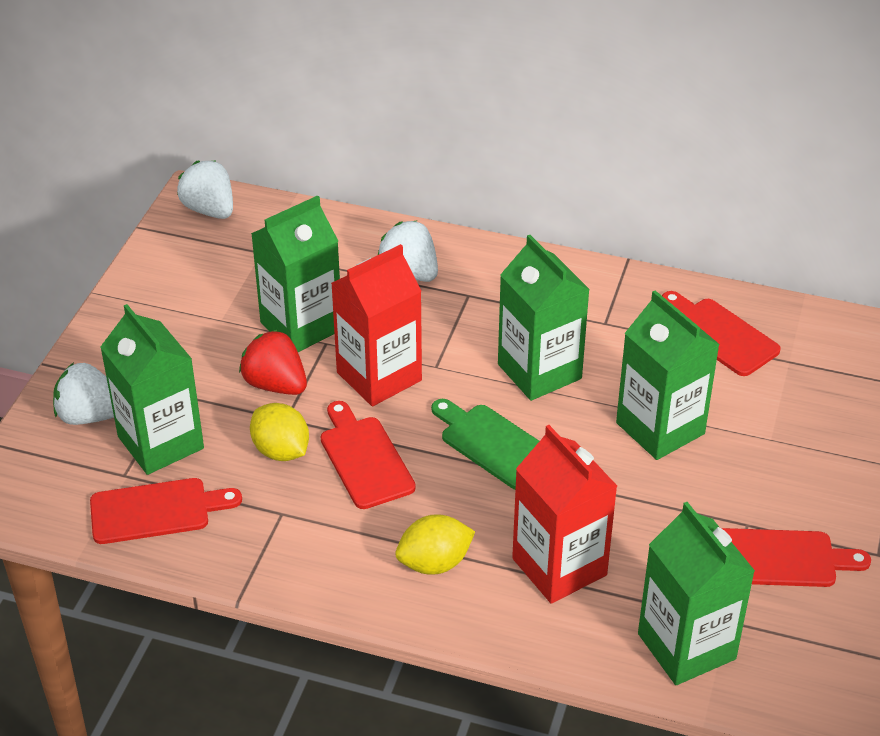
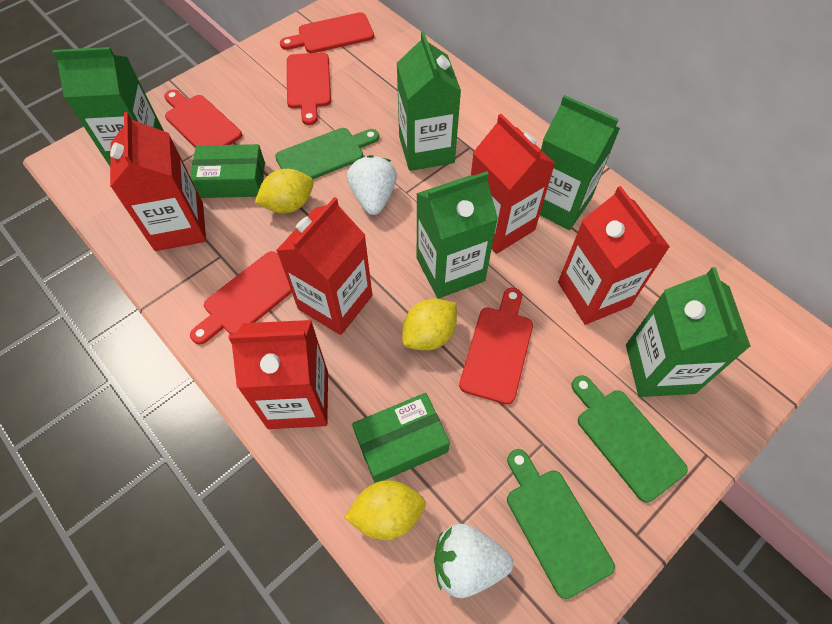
green box: none = 0 -> [190,144,265,198] [352,393,450,483] = 2
green cutting board: [431,399,539,490] = 1 -> [275,128,379,179] [507,449,615,599] [571,375,688,502] = 3
red carton: [331,244,422,406] [512,425,617,604] = 2 -> [110,112,206,251] [228,320,328,429] [276,197,372,335] [471,114,555,254] [558,186,670,325] = 5
red cutting board: [90,478,242,544] [321,401,416,509] [662,291,781,376] [722,528,871,587] = 4 -> [164,90,242,148] [190,251,292,344] [280,12,374,53] [287,52,331,125] [459,288,533,405] = 5
red strawberry: [239,330,307,395] = 1 -> none = 0
white strawberry: [53,363,114,425] [177,160,233,219] [378,220,438,282] = 3 -> [347,155,397,215] [434,524,513,598] = 2
yellow lemon: [250,403,309,461] [395,514,475,575] = 2 -> [255,169,314,213] [344,480,426,540] [402,299,457,351] = 3

